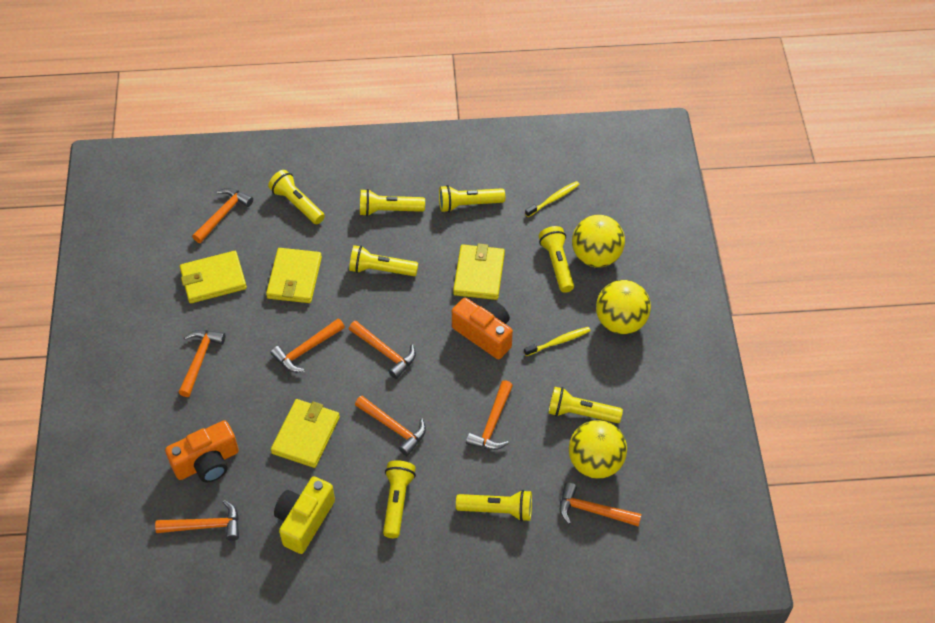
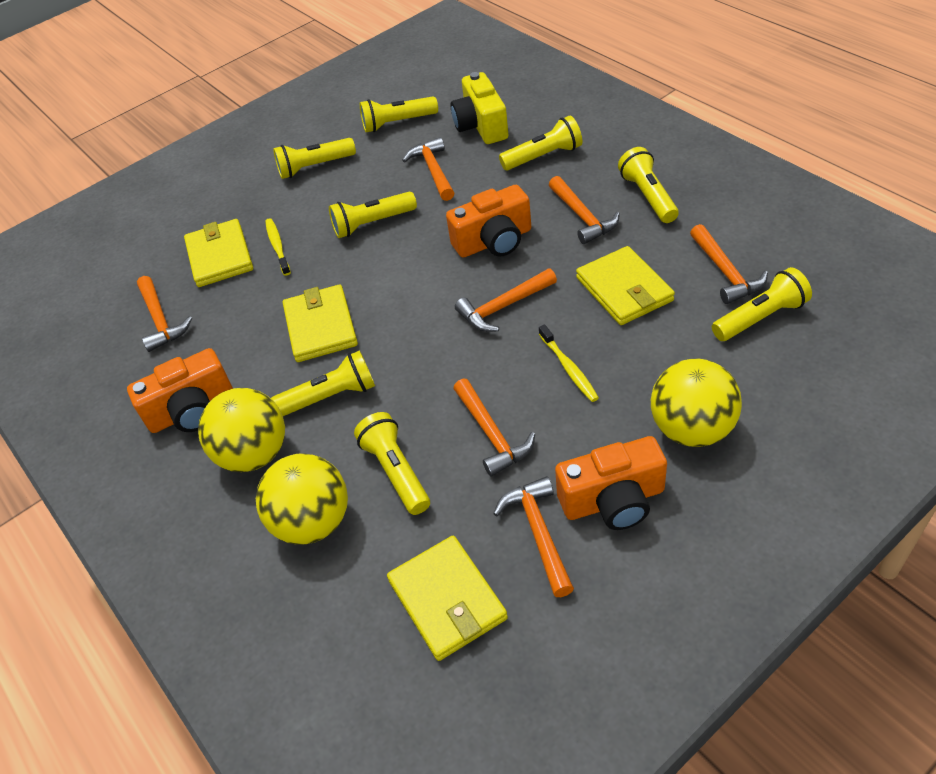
orange camera: [165,420,239,483] [452,298,513,359] = 2 -> [127,348,233,433] [446,185,531,258] [555,436,667,530] = 3
orange hammer: [155,500,239,541] [178,330,226,397] [192,188,253,243] [271,318,345,372] [349,321,416,379] [355,396,426,456] [466,380,513,450] [560,482,642,527] = 8 -> [137,276,192,352] [402,137,454,201] [453,379,535,477] [455,268,557,332] [493,476,574,597] [549,176,620,244] [690,224,768,304] = 7

